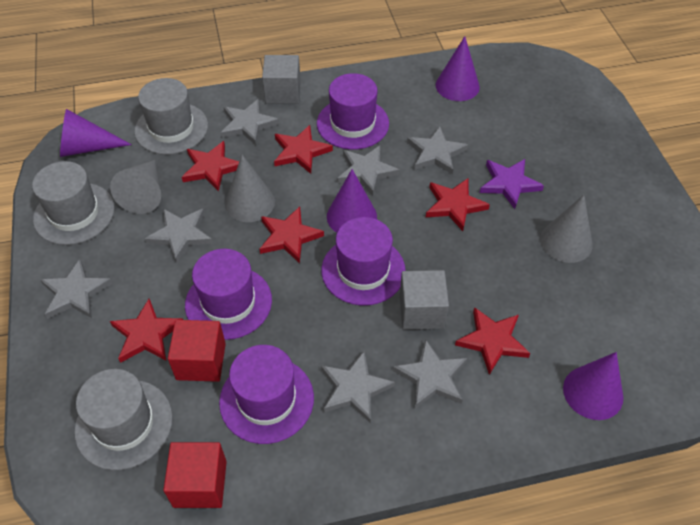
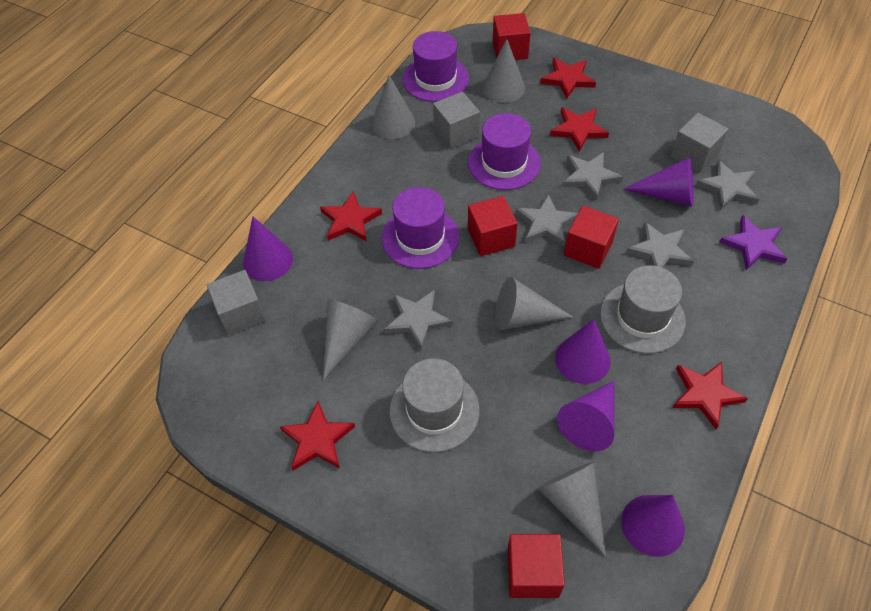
grey cone: [110,160,161,214] [225,155,275,222] [540,195,592,263] = 3 -> [323,300,378,381] [372,75,415,139] [483,39,525,103] [496,277,573,330] [537,462,606,557] = 5
grey cube: [262,55,301,104] [400,270,449,330] = 2 -> [207,270,266,336] [433,92,480,149] [671,113,728,173] = 3
grey hat: [32,161,115,245] [75,369,173,470] [134,78,208,155] = 3 -> [389,358,479,452] [600,265,686,354] = 2
grey star: [40,259,112,319] [145,209,213,263] [220,99,279,145] [321,351,395,423] [338,146,399,196] [393,339,467,410] [407,126,468,175] = 7 -> [384,290,453,351] [516,194,578,246] [562,152,623,201] [626,222,694,268] [696,160,760,210] = 5
purple cone: [60,109,132,157] [327,169,377,233] [436,36,480,101] [563,352,624,420] = 4 -> [243,217,293,281] [555,319,611,384] [557,381,614,451] [621,495,685,557] [623,157,694,207] = 5
purple hat: [185,249,272,340] [219,345,314,444] [317,73,389,150] [321,217,406,306] = 4 -> [382,187,459,269] [403,31,469,102] [468,113,541,190] = 3
red cube: [163,442,227,508] [168,320,226,382] = 2 -> [468,196,518,256] [493,13,531,60] [507,534,565,598] [564,205,619,269] = 4
red star: [110,299,183,363] [182,141,239,192] [259,207,324,263] [274,125,333,174] [426,178,490,231] [455,307,530,375] = 6 -> [280,401,355,471] [320,191,382,242] [540,58,596,99] [550,107,609,152] [673,362,748,429] = 5

